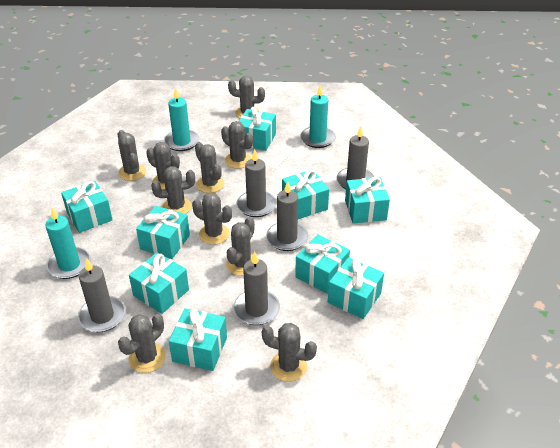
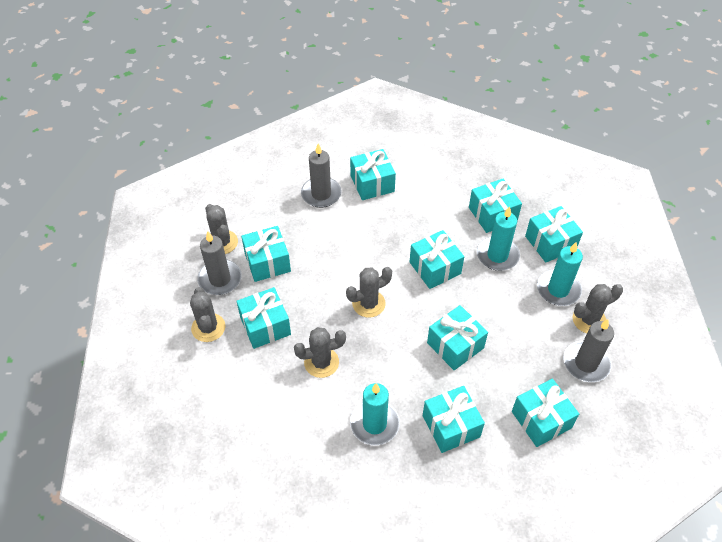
grey cactus: [118,130,146,181] [118,314,166,373] [146,142,180,189] [151,166,195,214] [192,193,232,245] [195,142,224,193] [221,121,253,169] [226,217,255,276] [228,76,265,118] [262,323,317,382] = 10 -> [190,287,225,342] [205,204,238,254] [294,327,346,378] [346,267,392,318] [573,284,623,333] = 5
grey candle: [78,258,126,332] [233,252,280,325] [237,150,276,217] [266,181,308,251] [337,126,374,189] = 5 -> [197,231,242,295] [301,144,341,208] [563,319,614,382] = 3

